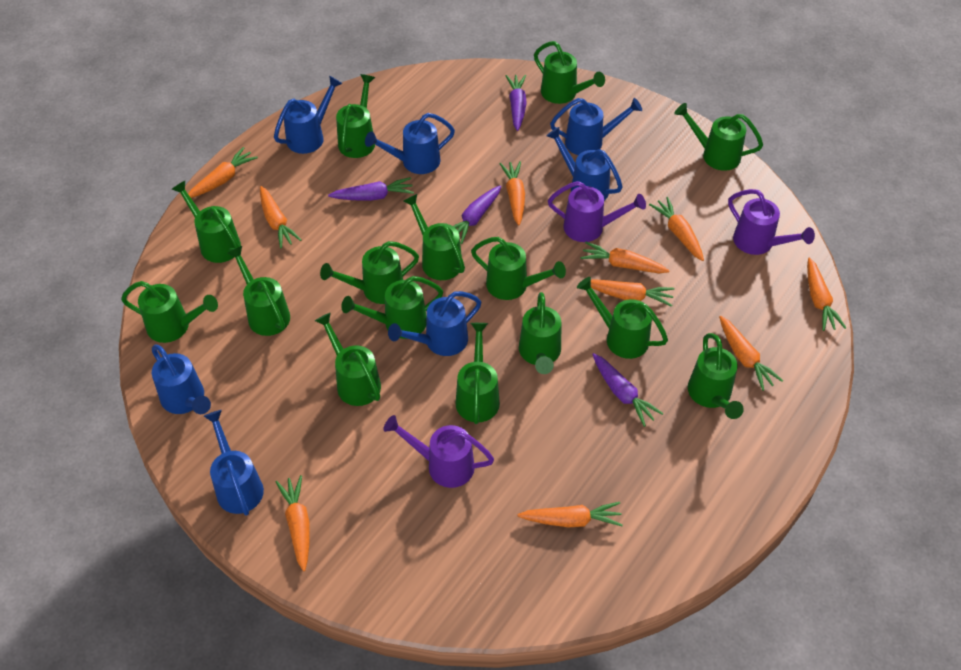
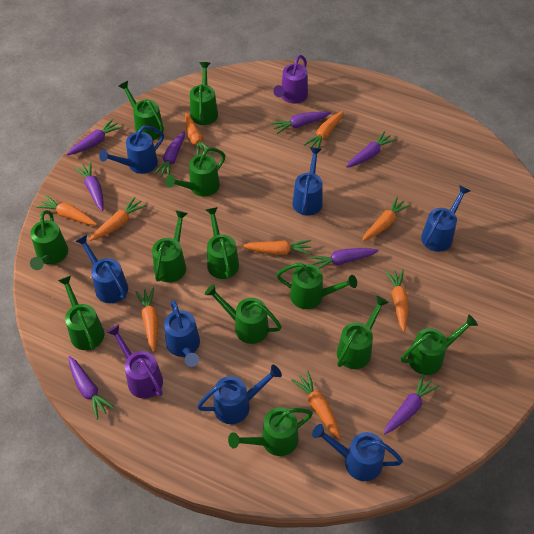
green watering can: [121,281,218,343] [172,181,241,263] [227,246,290,336] [315,312,381,406] [320,241,419,304] [336,74,375,158] [341,276,443,339] [403,194,465,280] [456,323,500,424] [471,237,566,300] [519,292,561,374] [534,41,605,104] [577,277,668,359] [674,103,763,171] [688,333,744,419] = 15 -> [30,210,68,270] [58,276,104,350] [118,81,164,140] [152,210,188,282] [165,147,225,196] [190,62,218,125] [205,284,281,344] [206,207,239,279] [228,407,313,456] [276,263,357,309] [337,296,389,369] [401,314,478,375] = 12
orange carrot: [188,147,258,198] [260,186,302,248] [276,475,310,571] [499,161,525,226] [518,502,623,527] [580,242,670,273] [591,279,675,307] [649,197,704,261] [719,316,783,391] [807,258,846,331] = 10 -> [36,195,97,225] [89,197,146,241] [135,288,158,352] [185,113,213,155] [242,240,311,255] [291,371,341,439] [304,111,344,148] [362,196,411,241] [385,269,408,332] = 9
purple carrot: [328,177,414,201] [453,185,501,244] [506,75,527,131] [592,353,663,427] = 4 -> [67,119,123,155] [68,356,115,420] [75,162,104,211] [153,131,185,177] [271,111,331,134] [309,248,379,269] [346,131,396,168] [384,374,439,435] = 8
purple watering can: [383,415,494,488] [548,181,646,242] [728,189,815,255] = 3 -> [107,325,163,399] [273,55,308,104] = 2

